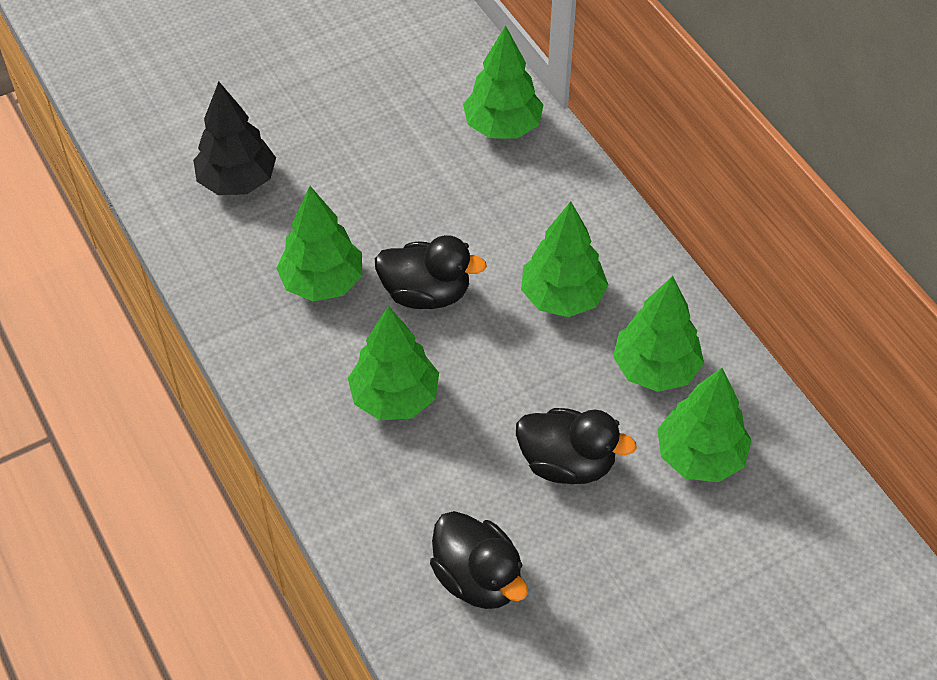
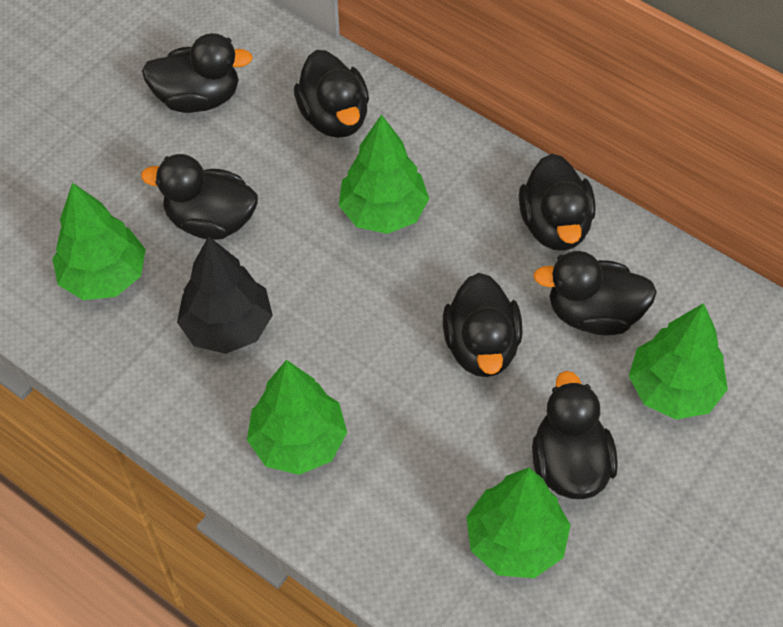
black duck: [375,235,487,309] [430,511,528,609] [516,408,637,484] = 3 -> [141,154,258,240] [142,33,253,113] [294,50,369,138] [443,273,523,377] [519,154,596,251] [532,371,618,499] [533,251,657,335] = 7
green tree: [276,186,362,301] [348,306,439,420] [463,25,543,139] [521,201,608,317] [613,276,704,392] [658,368,752,482] = 6 -> [52,183,146,300] [247,360,347,475] [339,114,429,234] [466,468,571,578] [629,303,728,420] = 5

